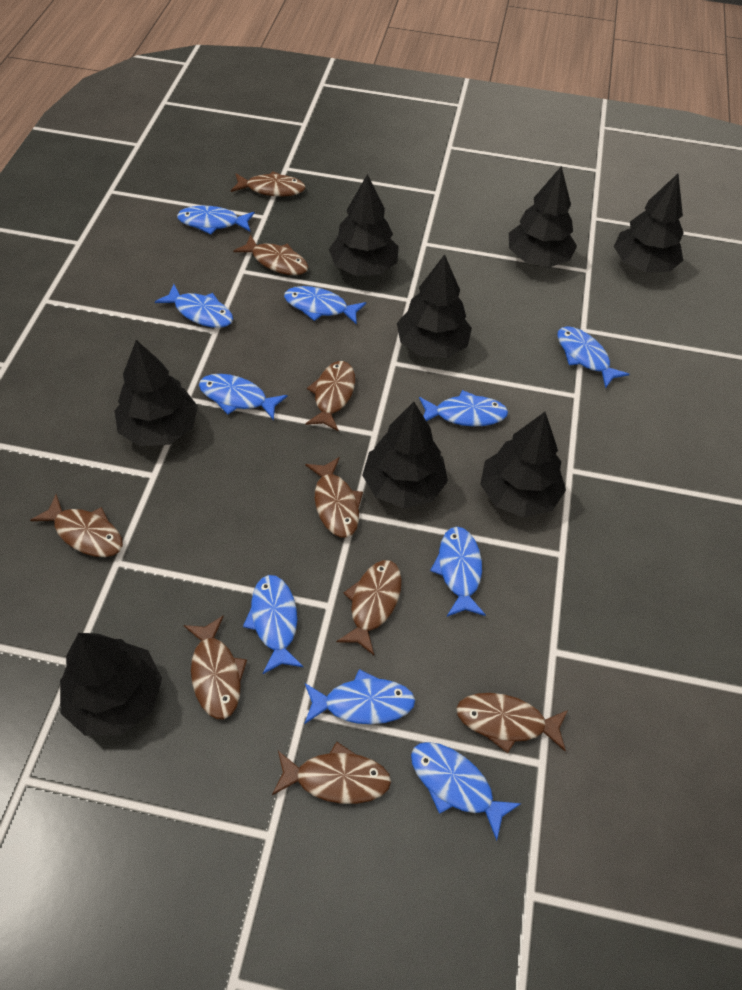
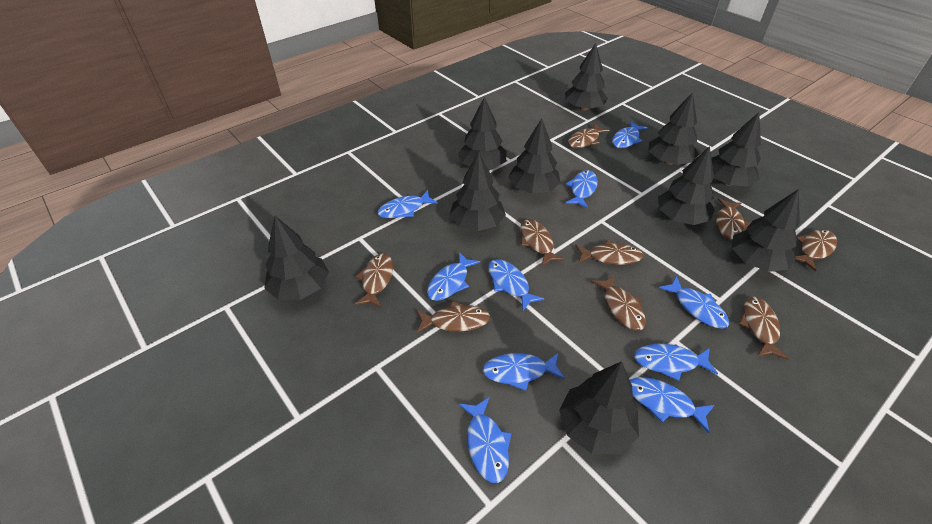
black tree: [60,633,162,736] [114,340,198,446] [329,174,399,276] [362,402,448,508] [397,254,472,358] [480,412,566,518] [509,166,577,267] [614,174,684,273] = 8 -> [264,216,329,300] [450,152,506,231] [458,97,507,169] [509,118,561,194] [559,361,639,454] [565,43,608,111] [649,92,699,165] [658,146,715,225] [711,112,761,186] [732,189,800,272] = 10

